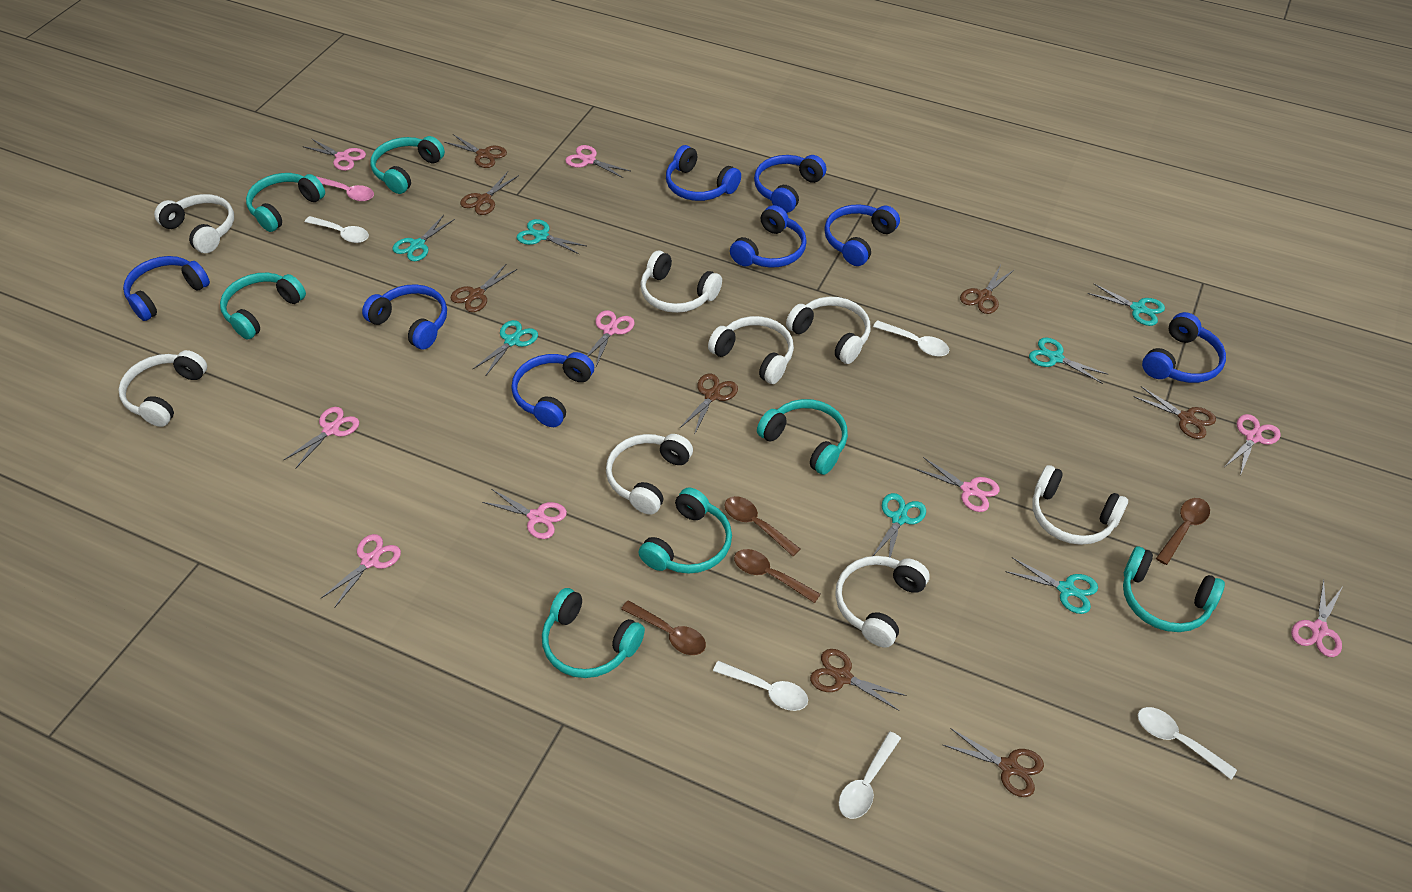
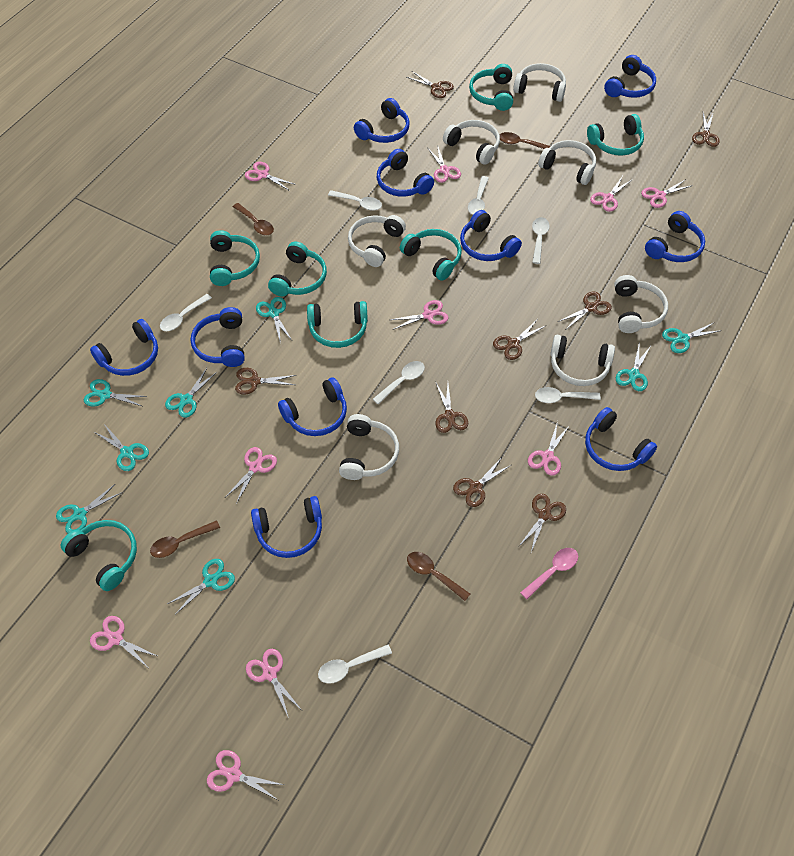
blue headphones: [123,256,210,321] [362,284,447,350] [511,352,594,427] [666,145,741,201] [730,205,807,268] [754,155,826,213] [824,205,900,266] [1142,312,1226,383] = 8 -> [90,319,158,376] [191,307,245,367] [251,496,322,558] [278,377,347,436] [354,98,410,143] [377,149,434,197] [460,210,522,261] [585,407,657,471] [604,55,656,98] [645,211,705,262] = 10
pink scissors: [283,407,359,469] [302,138,366,171] [320,534,401,608] [482,489,567,539] [565,145,630,178] [586,310,635,366] [915,457,1000,512] [1226,414,1280,476] [1291,579,1342,657] = 9 -> [90,616,157,667] [207,750,284,800] [226,447,277,504] [245,162,296,191] [246,649,301,718] [390,300,449,329] [427,145,461,183] [528,421,570,476] [590,176,633,212] [641,179,693,208] = 10
turquoise scissors: [392,215,455,261] [473,320,538,377] [517,219,586,254] [873,493,926,558] [1005,557,1098,614] [1029,337,1109,384] [1087,283,1165,326] = 7 -> [56,484,121,533] [84,379,147,406] [94,424,149,471] [165,368,217,418] [167,559,235,615] [256,297,292,344] [616,345,651,391] [662,322,722,353] = 8
white headphones: [118,350,207,427] [154,194,234,253] [606,434,693,515] [640,251,722,313] [708,316,794,384] [786,297,871,364] [835,556,930,648] [1032,465,1128,545] = 8 -> [339,414,399,480] [348,215,406,267] [443,120,500,165] [513,63,566,102] [538,140,596,185] [550,335,615,386] [614,275,668,333] = 7
white spoon: [305,216,369,243] [713,661,808,711] [839,731,901,819] [873,320,949,356] [1138,707,1237,779] = 5 -> [160,294,212,331] [318,645,392,684] [328,190,382,211] [373,361,425,404] [468,176,489,215] [532,217,549,264] [535,387,601,403] = 7

